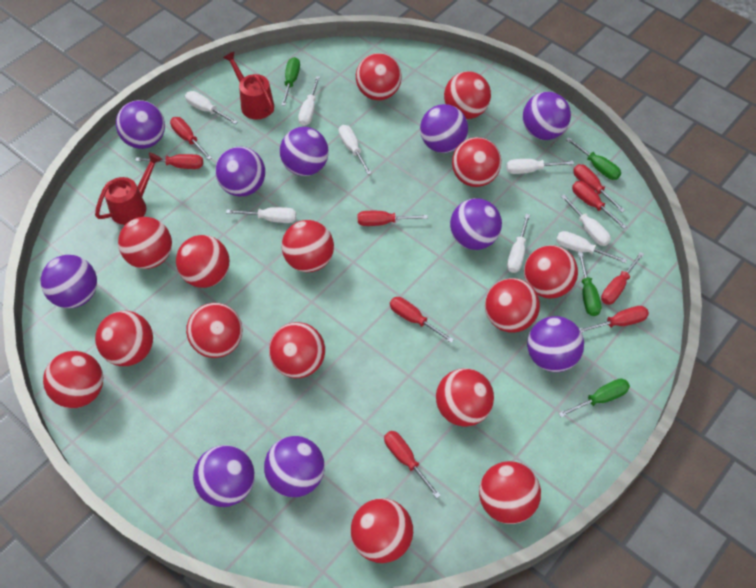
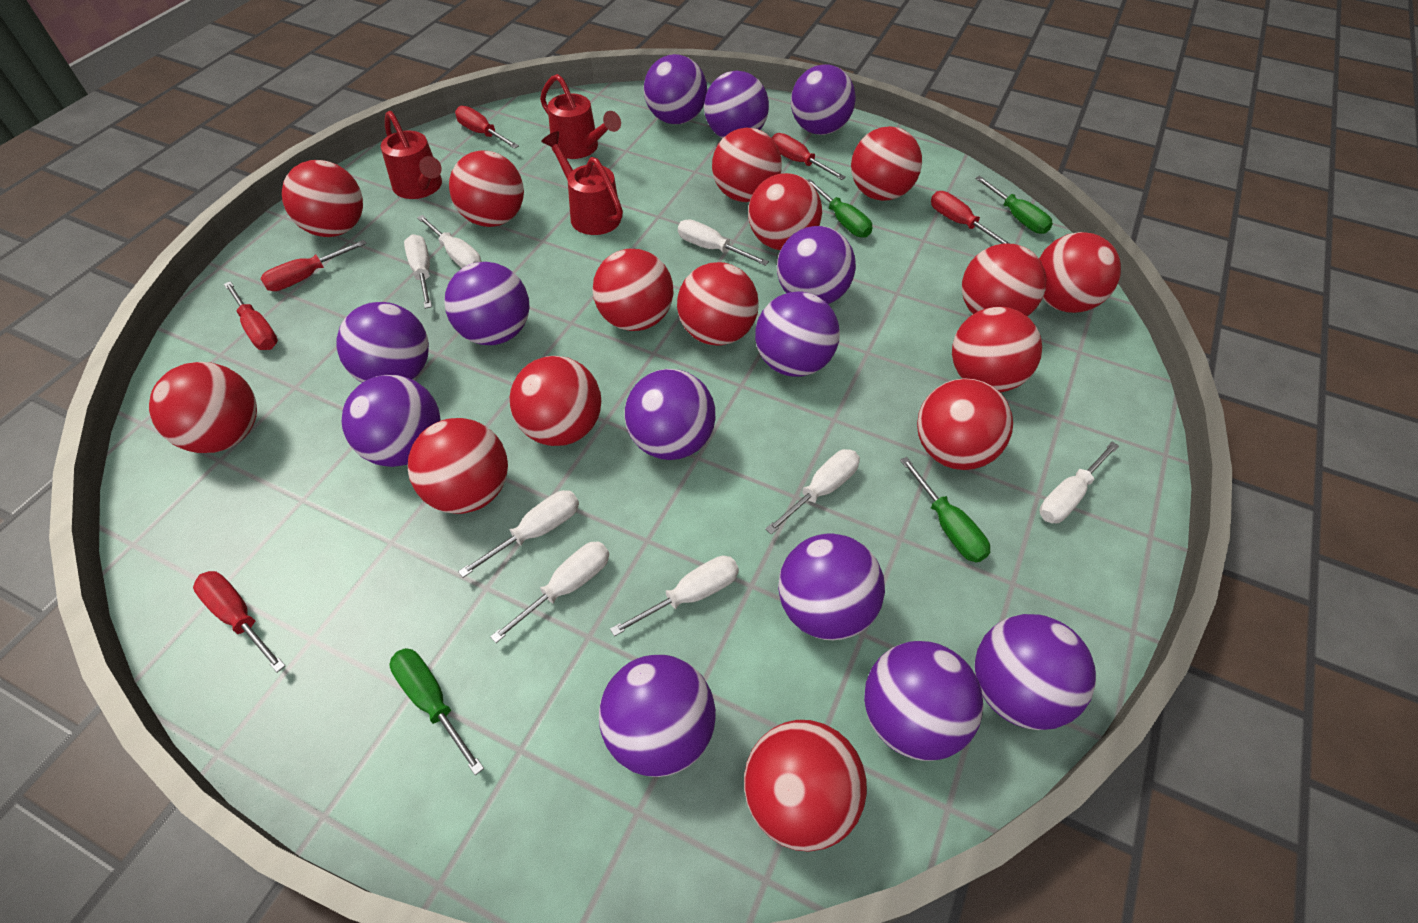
purple ball: [41,255,97,308] [116,100,165,149] [193,445,255,507] [215,147,265,197] [264,436,325,497] [280,127,329,176] [420,104,468,153] [450,198,502,250] [523,92,571,140] [527,316,584,372] = 10 -> [336,302,429,383] [342,375,441,467] [444,262,530,345] [599,655,716,777] [625,369,715,460] [644,54,707,124] [704,71,769,138] [755,291,840,377] [777,226,856,304] [778,534,885,640] [791,64,856,135] [864,641,983,761] [975,614,1096,730] = 13
red screwdriver: [135,154,203,169] [170,117,212,160] [357,211,428,226] [384,431,441,499] [390,297,454,343] [572,181,627,229] [573,164,625,212] [580,306,649,333] [601,252,644,305] = 9 -> [193,571,286,672] [224,281,278,350] [260,240,367,291] [455,106,519,149] [772,133,846,180] [931,191,1010,244] = 6
red watering can: [95,153,162,225] [223,52,274,120] = 2 -> [381,111,442,199] [540,74,621,159] [541,131,623,235] = 3

